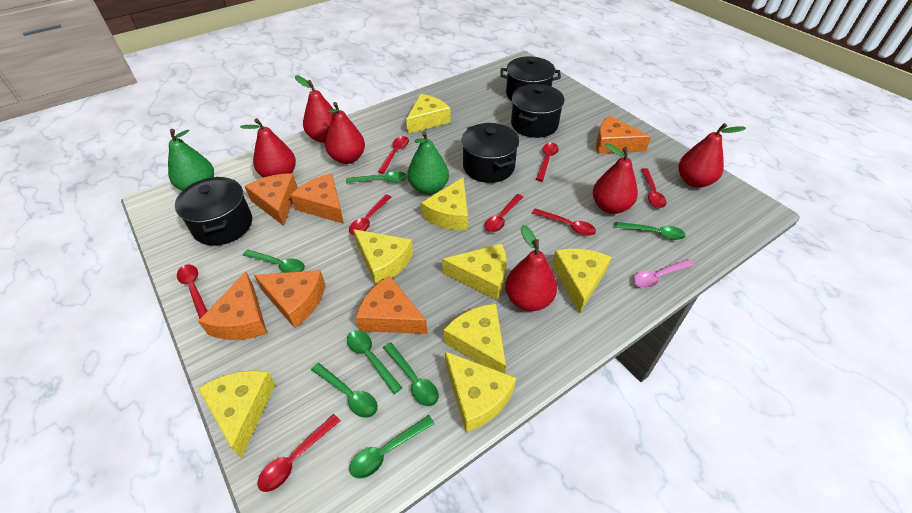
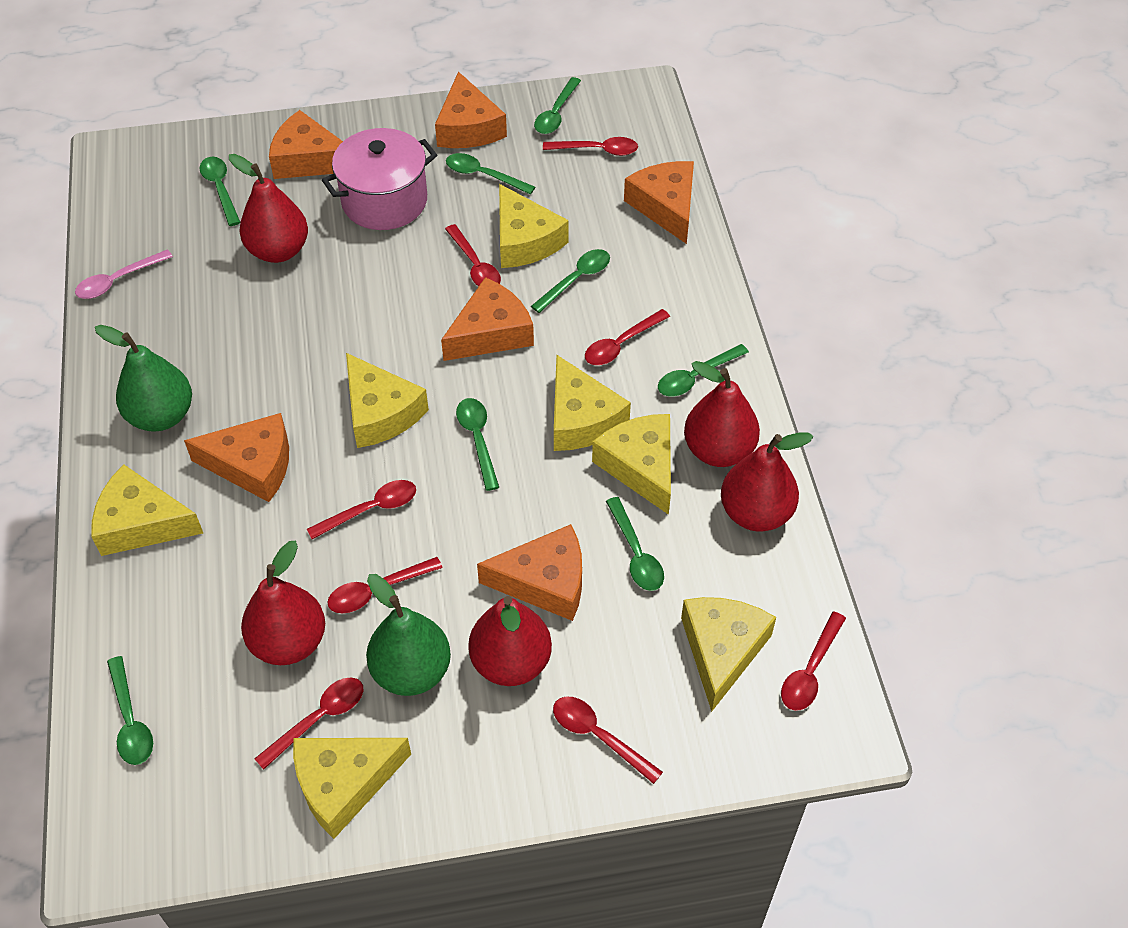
black pot: [175,177,252,246] [462,123,519,183] [500,56,561,102] [511,84,564,138] = 4 -> none = 0
green spoon: [243,250,305,273] [311,363,378,418] [346,171,407,183] [347,330,402,394] [349,415,435,478] [383,342,439,406] [615,222,686,240] = 7 -> [107,656,153,765] [200,157,240,226] [446,153,535,195] [456,398,499,491] [531,249,610,313] [534,77,581,134] [606,497,664,591] [658,344,749,396] = 8
pink pot: none = 0 -> [322,128,437,230] = 1
red pear: [240,118,296,178] [295,76,333,143] [325,102,365,164] [505,225,557,311] [593,143,638,214] [679,123,746,188] = 6 -> [229,154,308,263] [241,541,325,665] [468,596,552,686] [684,361,760,467] [721,432,813,531] = 5
yellow cheese: [198,370,276,459] [353,229,413,285] [406,94,451,134] [421,177,468,230] [442,243,507,300] [443,304,506,373] [445,351,516,432] [552,249,611,314] = 8 -> [91,464,203,556] [293,738,411,839] [346,353,429,448] [499,184,569,268] [554,354,631,451] [592,414,671,515] [681,597,776,712] = 7

